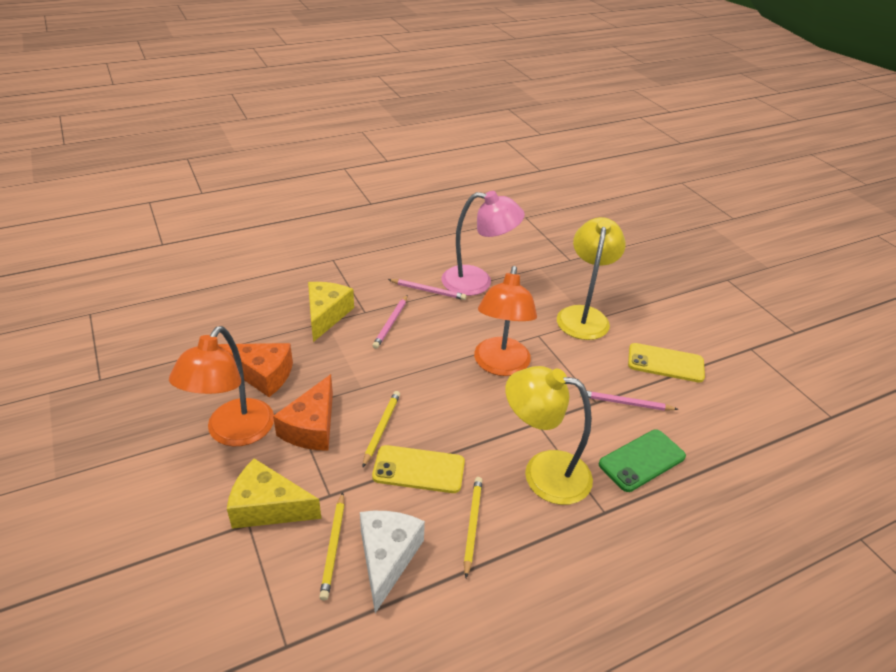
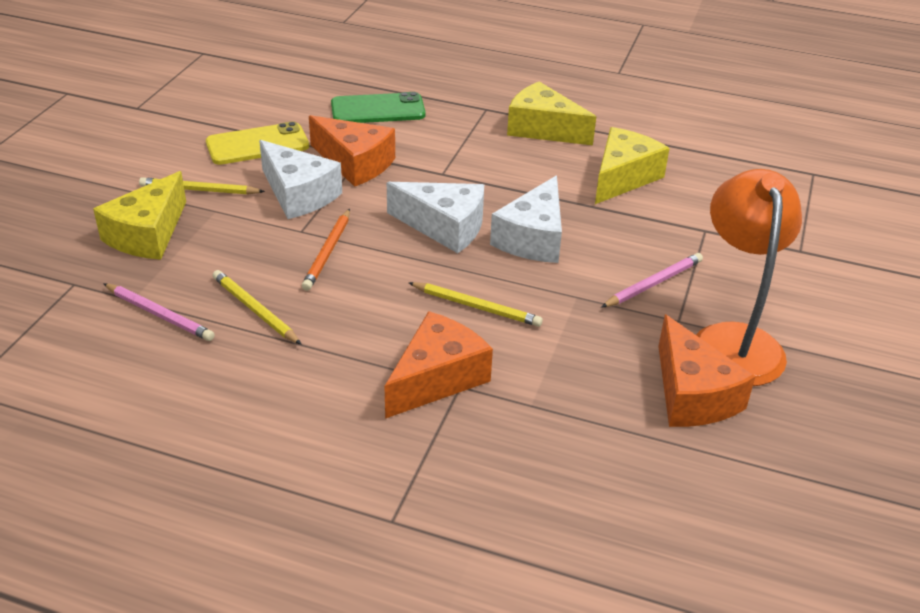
orange cheese: [218,343,293,397] [273,374,333,451] = 2 -> [309,115,395,187] [385,311,493,419] [658,314,755,427] = 3
orange lamp: [169,326,274,447] [474,266,537,376] = 2 -> [696,169,802,386] = 1
orange pencil: none = 0 -> [302,209,350,291] = 1
pink lamp: [441,191,525,296] = 1 -> none = 0
pink pencil: [372,295,408,349] [388,279,466,300] [580,391,679,411] = 3 -> [103,283,215,341] [601,253,703,308] = 2
white cheese: [360,511,425,613] = 1 -> [259,140,342,219] [387,182,484,253] [490,175,562,263] = 3
yellow cheese: [227,458,321,529] [308,282,354,342] = 2 -> [93,171,186,260] [507,82,596,145] [595,127,670,204] = 3
yellow lamp: [505,366,593,505] [557,217,626,340] = 2 -> none = 0
yellow phone: [372,445,465,493] [628,343,705,382] = 2 -> [206,121,309,165] = 1

